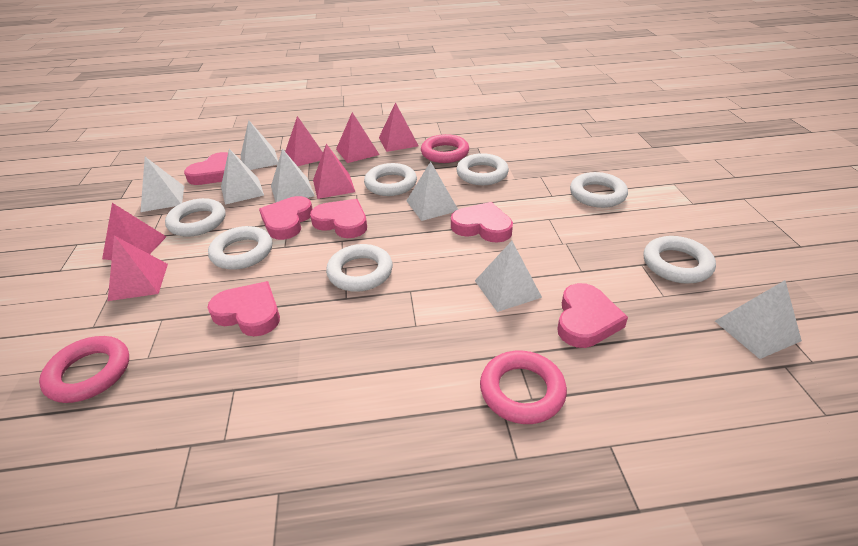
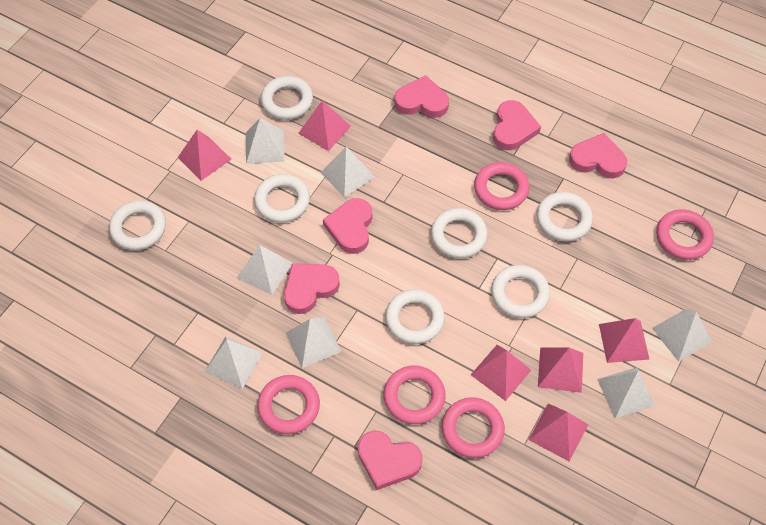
pink ring: [39,336,129,403] [421,134,469,163] [480,351,567,424] = 3 -> [257,375,320,434] [384,366,446,424] [442,397,505,458] [474,162,529,210] [656,209,714,260] = 5

